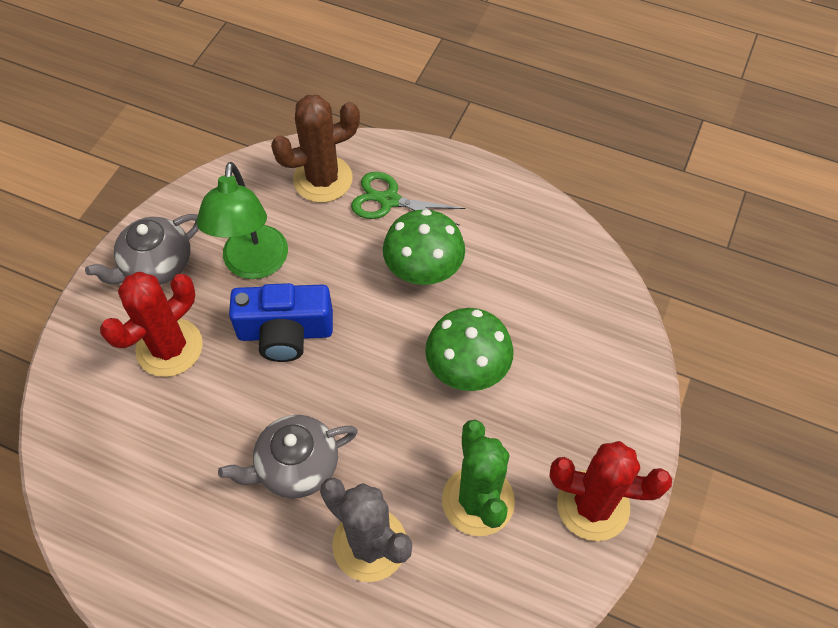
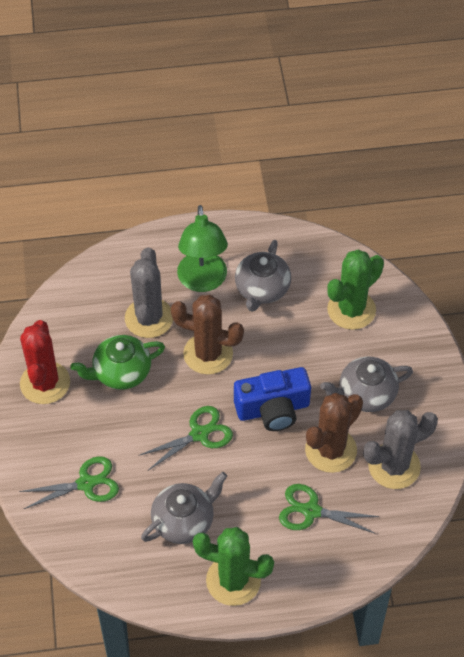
brown cactus: [271,95,360,203] = 1 -> [171,295,244,375] [305,393,363,473] = 2
green cactus: [442,420,515,536] = 1 -> [193,527,274,606] [327,249,384,330] = 2
green mushroom: [383,209,465,285] [425,308,514,391] = 2 -> none = 0
green scissors: [351,172,466,226] = 1 -> [19,456,119,509] [138,406,233,470] [279,484,380,534] = 3
green teapot: none = 0 -> [70,335,165,390] = 1
grey cactus: [320,477,412,582] = 1 -> [125,247,173,338] [363,410,438,489] = 2
grey teapot: [85,214,199,285] [218,415,358,498] = 2 -> [141,472,227,544] [235,240,291,312] [320,357,413,412] = 3
red cactus: [100,272,203,377] [549,441,672,541] = 2 -> [20,320,70,404] = 1

